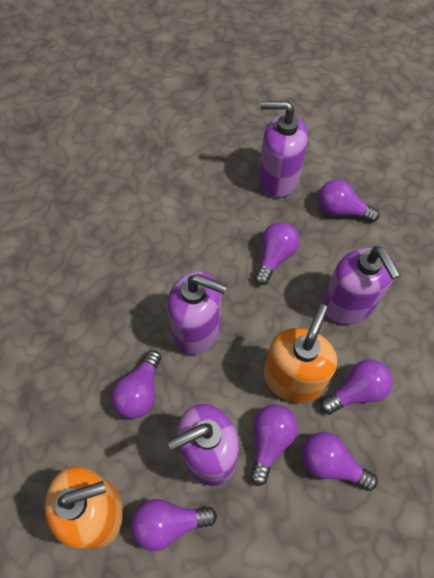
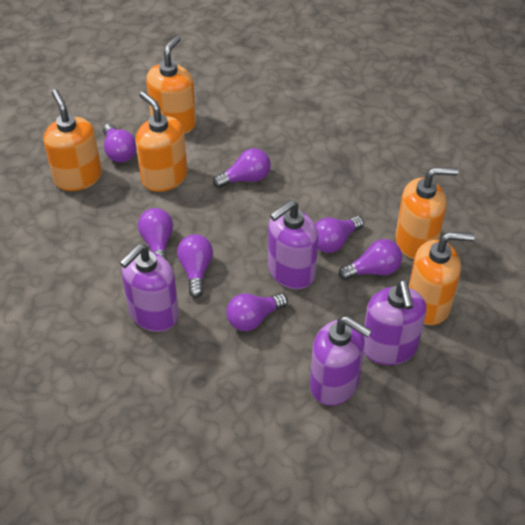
orange soap dispenser: [45,466,123,549] [264,304,337,403] = 2 -> [43,89,102,191] [135,91,188,192] [146,36,196,134] [395,167,458,259] [409,232,475,325] = 5

